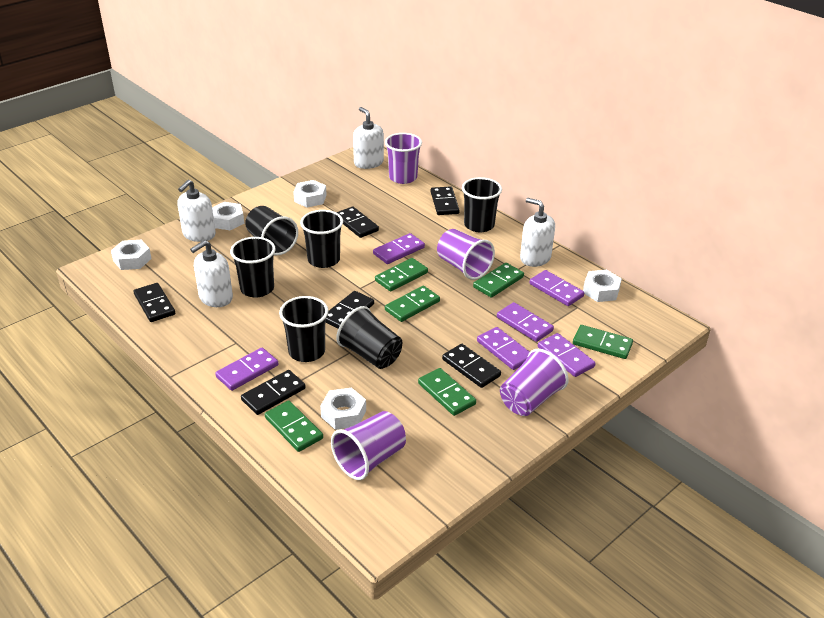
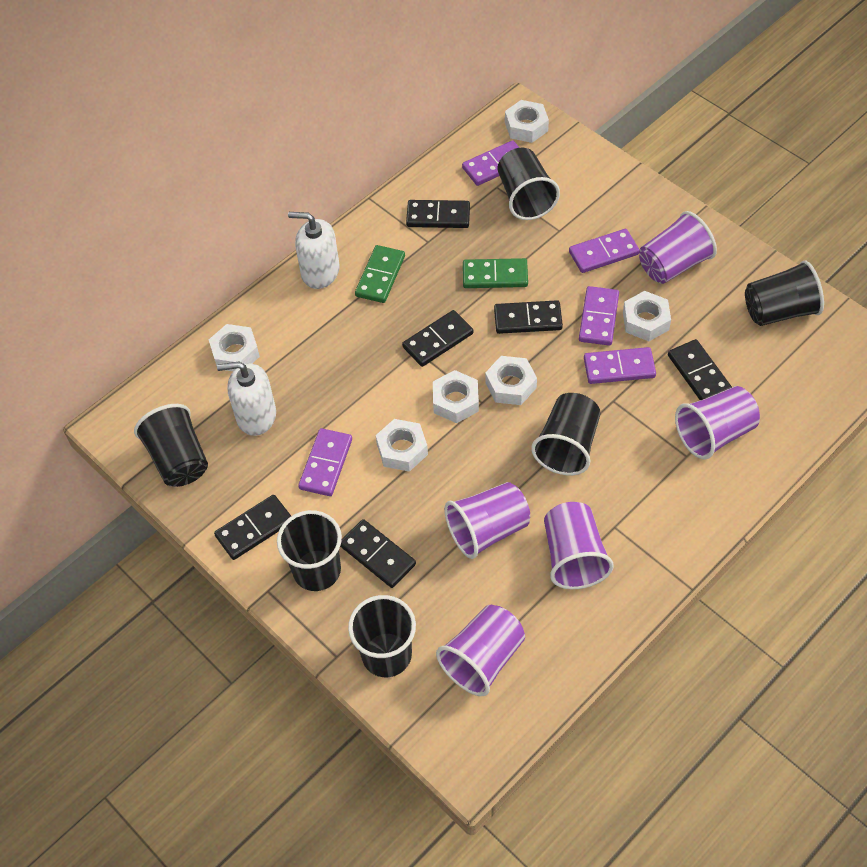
green domino: [265,401,323,452] [375,258,428,292] [385,286,440,322] [418,368,476,416] [473,263,524,298] [573,325,633,359] = 6 -> [355,245,405,303] [463,258,528,288] = 2
purple cup: [331,411,406,480] [385,133,422,184] [437,229,495,280] [500,349,569,416] = 4 -> [436,605,525,696] [444,482,530,559] [544,502,614,589] [639,211,717,284] [675,386,760,460] = 5
purple domino: [215,348,278,391] [373,233,425,264] [477,327,530,370] [497,302,554,342] [529,270,584,306] [538,333,596,377] = 6 -> [298,428,352,496] [462,140,520,186] [569,229,639,273] [579,286,619,346] [584,347,656,384] = 5
white nut: [111,240,152,270] [212,202,244,230] [293,180,327,208] [320,387,366,430] [583,270,622,302] = 5 -> [209,324,260,371] [376,419,428,472] [433,370,479,423] [485,356,537,405] [505,100,549,143] [623,291,671,341] = 6
white soap dispenser: [177,180,216,242] [190,240,233,307] [353,107,384,169] [520,198,555,267] = 4 -> [217,361,276,436] [288,212,339,289] = 2

